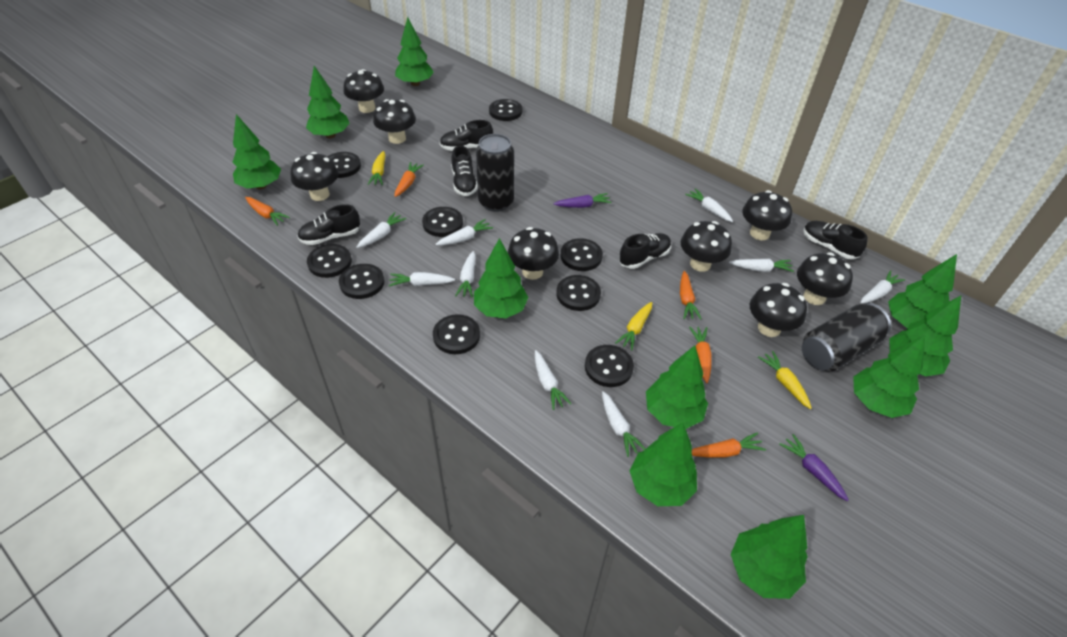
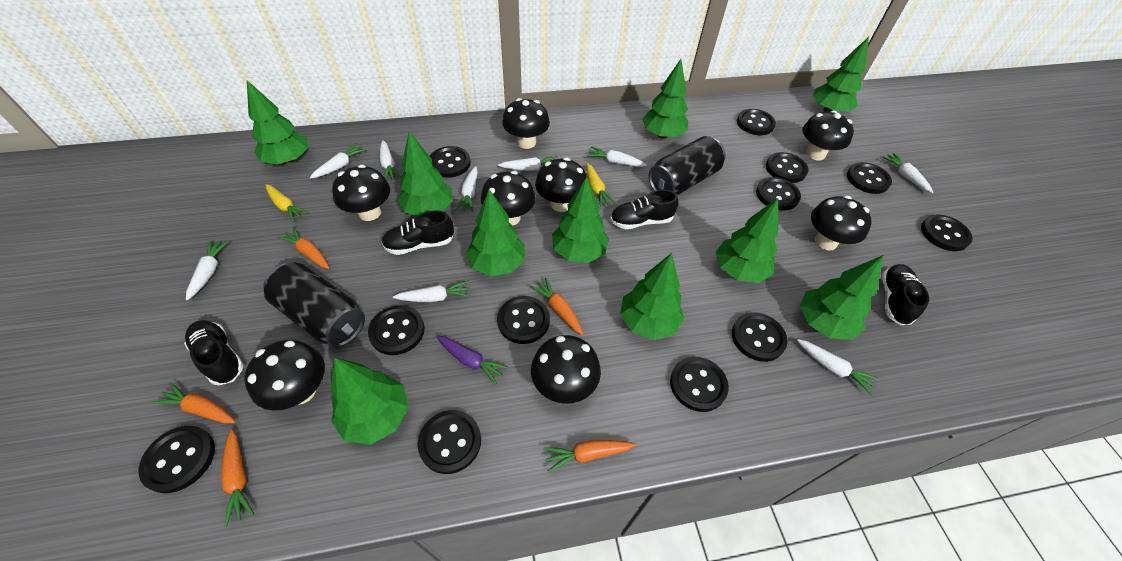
black button: [307,244,352,278] [327,152,361,178] [339,264,384,299] [422,207,463,237] [433,314,480,354] [489,99,522,121] [557,275,601,311] [560,238,603,271] [585,345,634,387] = 9 -> [138,426,215,493] [368,305,425,355] [418,410,481,474] [430,146,471,178] [497,296,550,344] [670,357,729,412] [732,312,787,362] [737,109,776,135] [756,177,801,211] [766,152,809,183] [847,162,892,194] [921,214,973,251] = 12
black shoe: [297,204,360,245] [439,120,493,151] [451,146,478,196] [619,233,671,269] [803,221,868,259] = 5 -> [184,320,244,385] [381,210,454,255] [610,189,679,229] [882,264,929,325] = 4
purple carrot: [554,193,611,208] [779,434,849,501] = 2 -> [436,336,509,385] = 1
yellow carrot: [368,151,385,185] [615,302,652,350] [758,351,812,409] = 3 -> [265,184,309,223] [586,163,616,207] = 2

